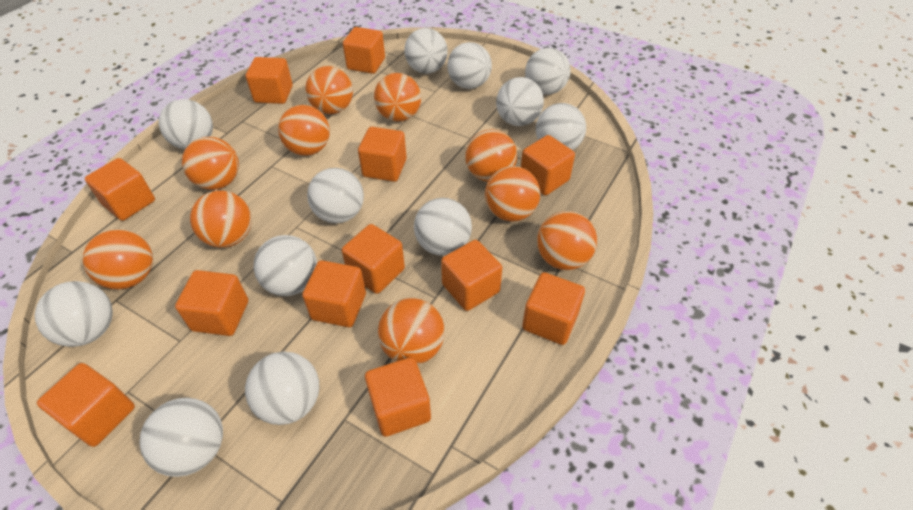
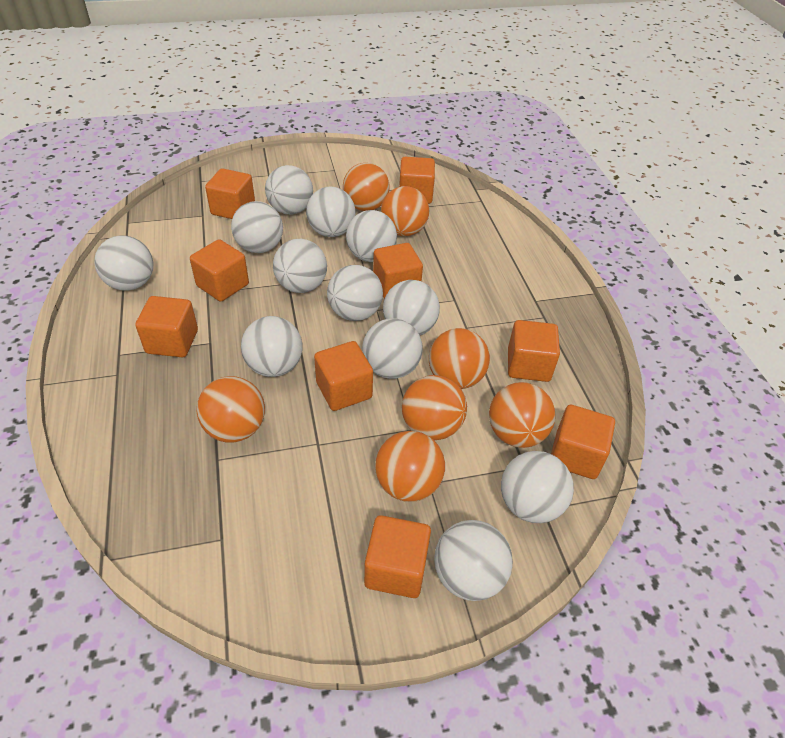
orange ball: [83,229,153,289] [182,137,239,190] [190,190,252,248] [278,105,330,156] [305,66,353,114] [374,73,421,122] [378,298,445,364] [465,129,517,182] [485,166,540,222] [537,211,597,270] = 10 -> [197,376,265,443] [343,163,390,211] [375,431,445,502] [381,186,429,236] [402,375,467,440] [429,328,490,389] [489,382,555,448] = 7
orange cube: [37,363,135,447] [85,158,155,221] [175,270,248,336] [246,57,293,104] [302,260,366,327] [342,224,405,294] [343,27,385,74] [358,127,407,182] [365,357,431,437] [441,240,502,311] [521,135,575,195] [522,272,585,345] = 12 -> [135,296,198,357] [190,239,249,302] [205,168,255,219] [314,341,373,411] [364,515,431,598] [373,243,423,299] [399,157,435,204] [508,320,560,382] [551,404,615,479] = 9

